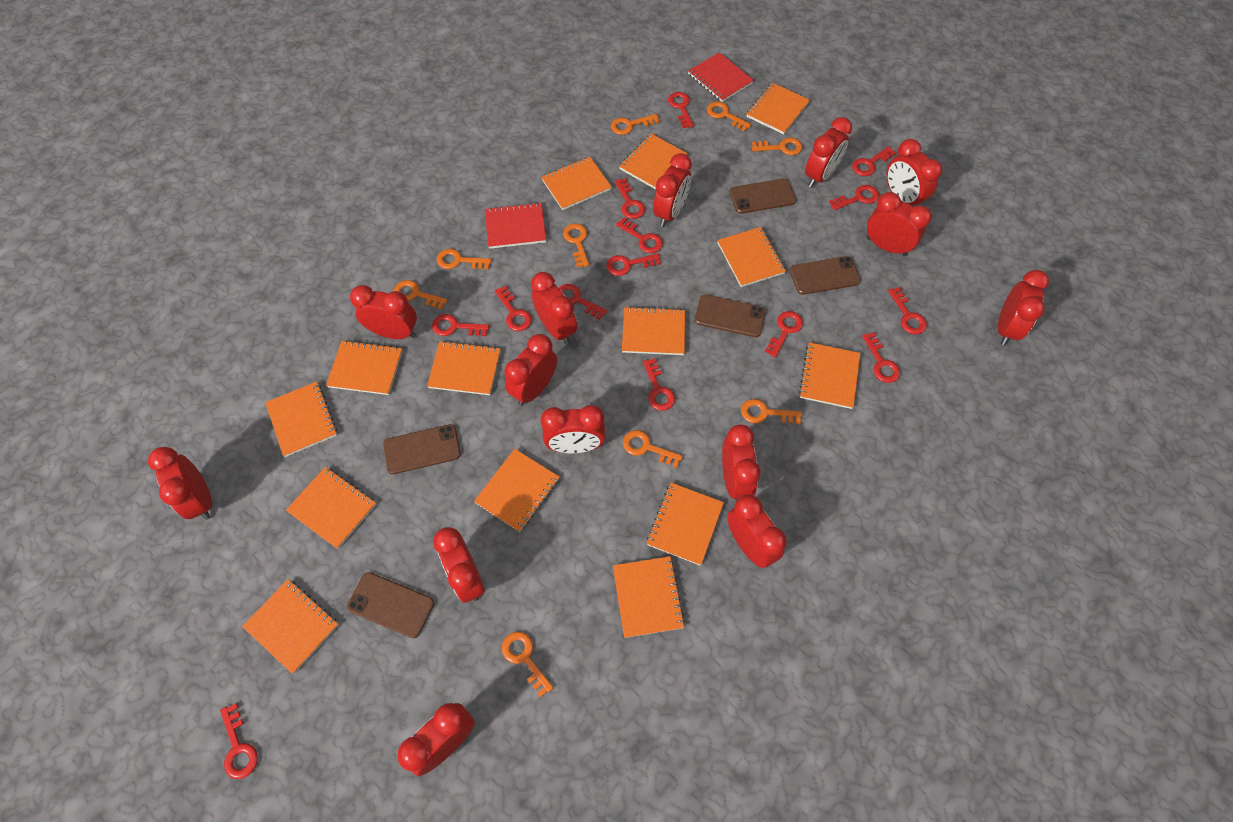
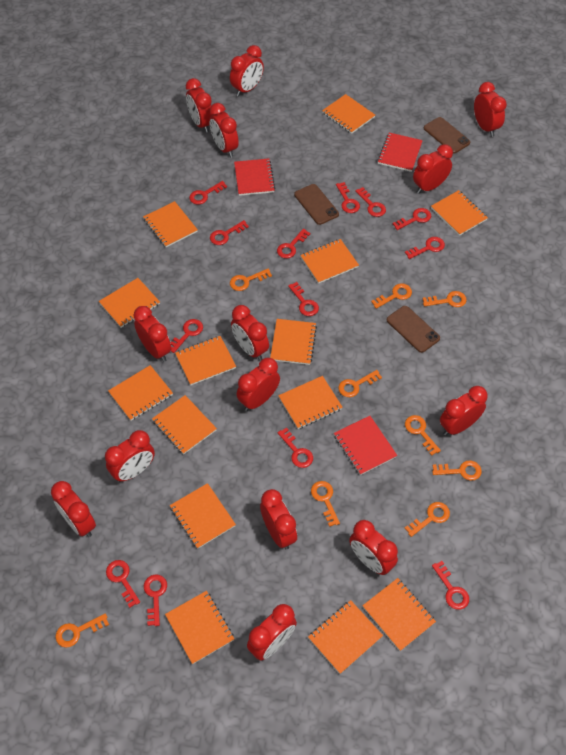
brown phone: [347,572,434,638] [383,424,461,474] [695,294,766,337] [729,178,796,214] [790,256,861,295] = 5 -> [294,184,339,225] [387,306,440,353] [424,117,470,153] = 3
red key: [220,703,258,779] [432,314,489,336] [495,286,532,331] [559,284,607,320] [606,254,661,276] [614,178,645,219] [616,217,663,253] [643,358,675,411] [668,92,694,128] [765,311,803,358] [829,185,879,210] [852,146,896,176] [862,332,900,383] [888,287,927,334] = 14 -> [106,560,140,608] [144,574,167,626] [171,319,203,353] [189,181,227,205] [210,220,249,245] [277,229,310,259] [278,427,313,468] [288,282,319,316] [336,182,360,213] [355,187,386,217] [393,208,431,230] [405,237,445,259] [432,561,469,610] = 13
red notebook: [485,202,546,249] [688,52,754,102] = 2 -> [234,158,275,196] [334,416,397,475] [378,132,423,172] = 3

